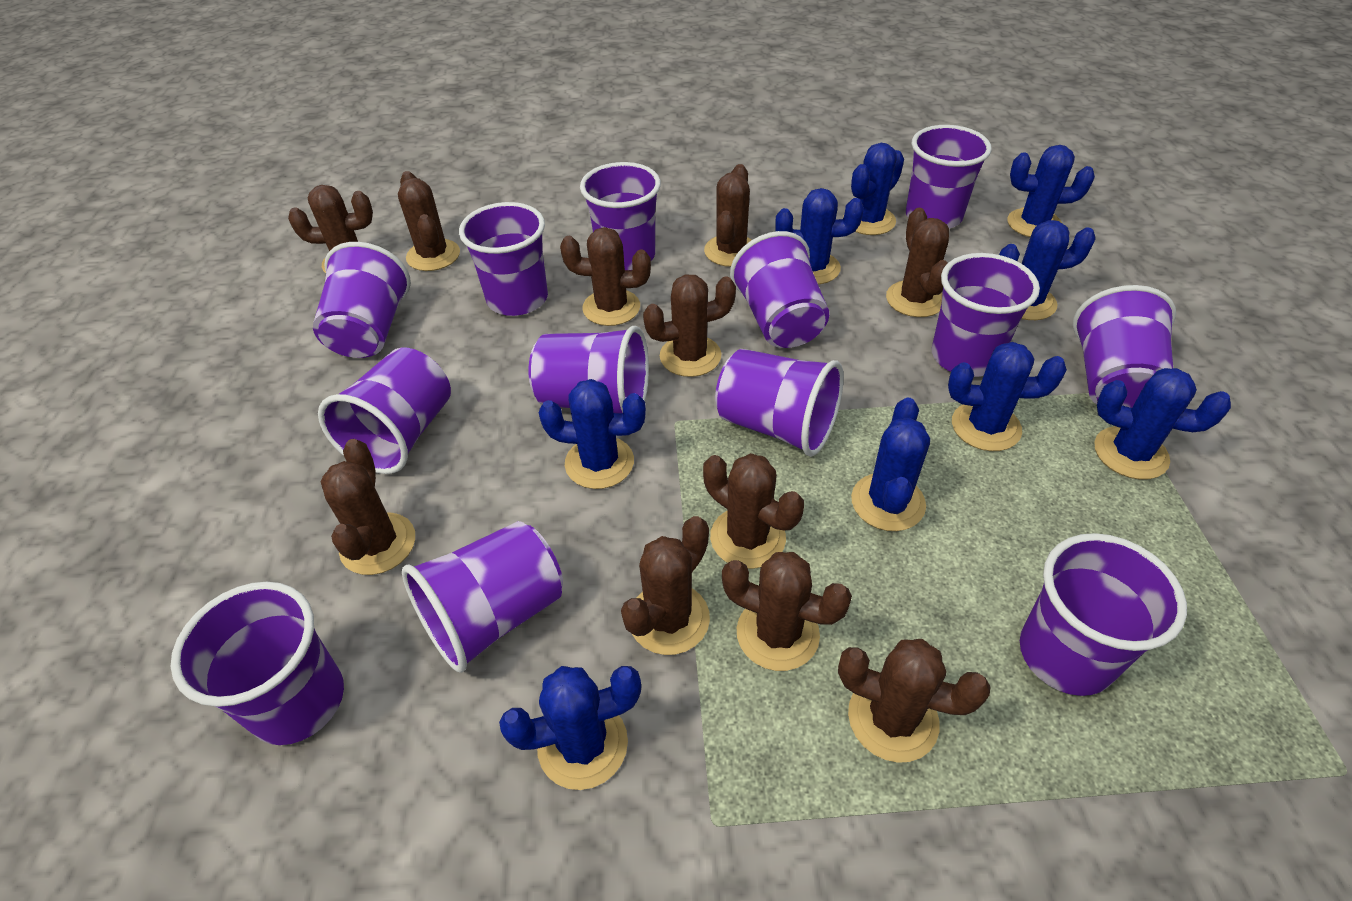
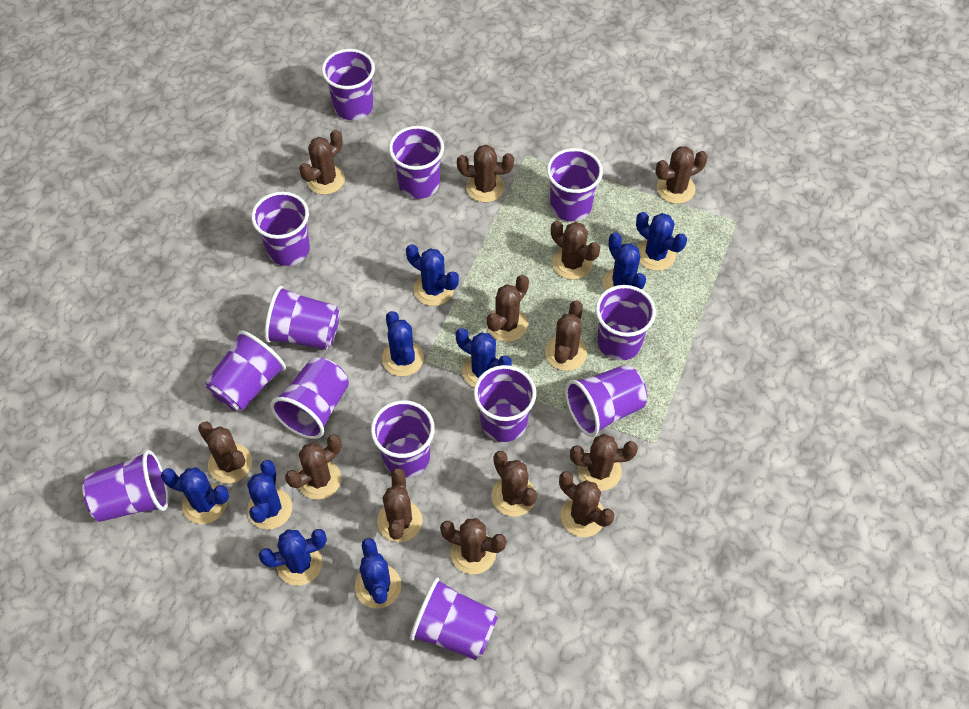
brown cactus: [288,185,373,273] [321,439,415,575] [398,171,460,271] [560,227,651,326] [621,516,710,655] [643,274,736,377] [703,453,804,569] [704,164,752,267] [722,552,852,671] [838,639,991,763] [886,208,949,317] = 11 -> [198,421,252,483] [285,434,341,500] [299,129,345,195] [377,468,422,542] [440,518,506,574] [457,145,514,202] [487,275,529,342] [492,451,537,517] [545,300,587,371] [551,221,600,280] [559,471,614,537] [570,434,638,491] [656,146,708,204] = 13

